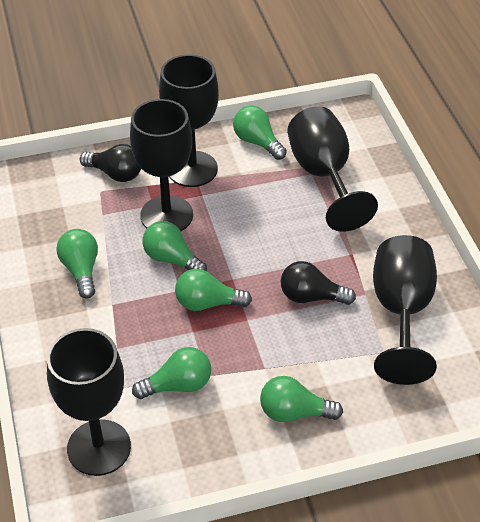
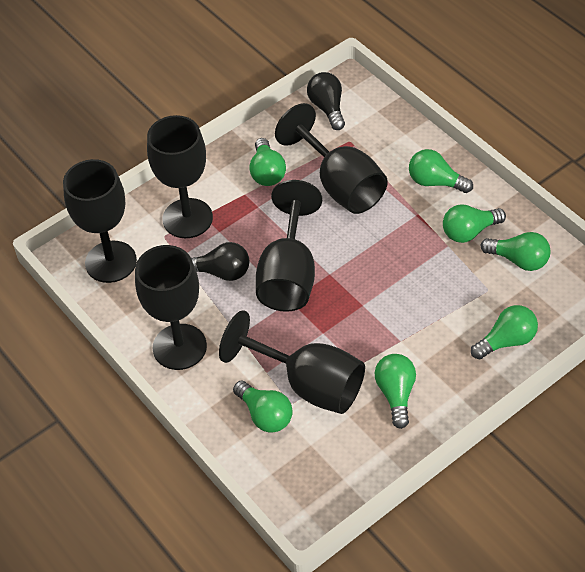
black goblet: [47,328,131,476] [130,99,193,231] [159,54,219,187] [287,106,378,232] [373,235,437,385] = 5 -> [63,159,137,283] [135,245,207,370] [147,115,213,238] [219,311,365,414] [256,180,322,312] [275,103,388,214] = 6
green light bulb: [56,229,98,299] [132,347,211,399] [142,221,207,271] [175,269,252,311] [233,106,287,160] [260,376,343,422] = 6 -> [233,381,293,433] [249,138,286,186] [374,354,416,429] [409,149,473,193] [443,204,506,243] [471,305,538,359] [480,232,551,271] = 7

